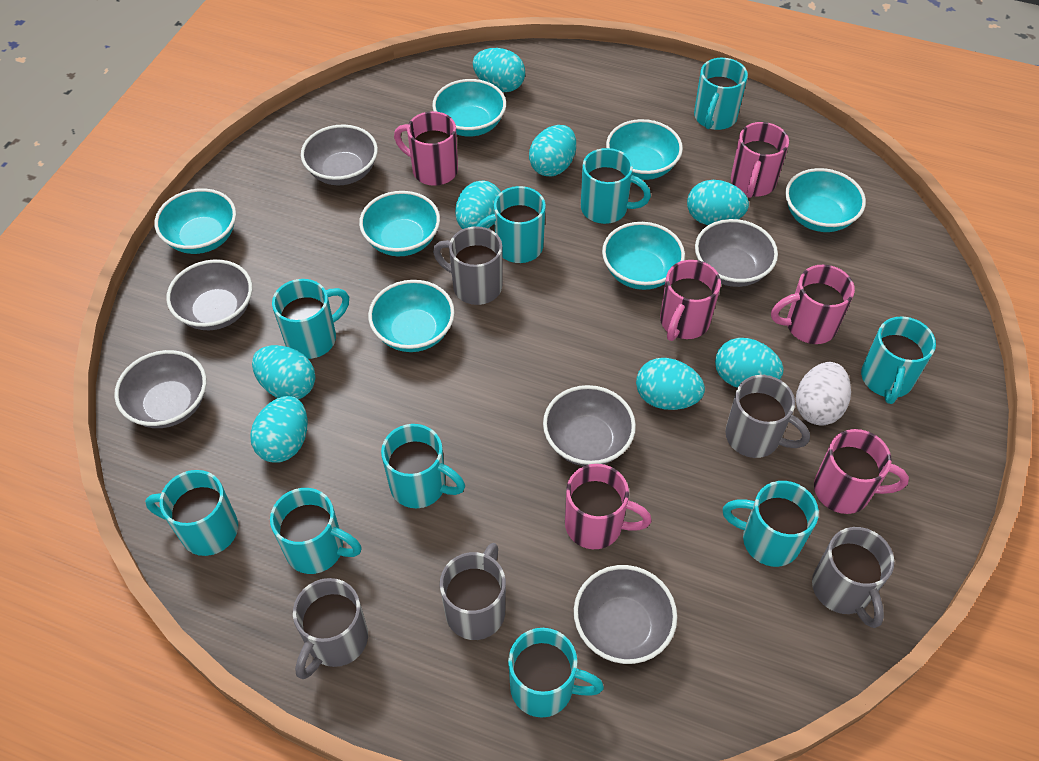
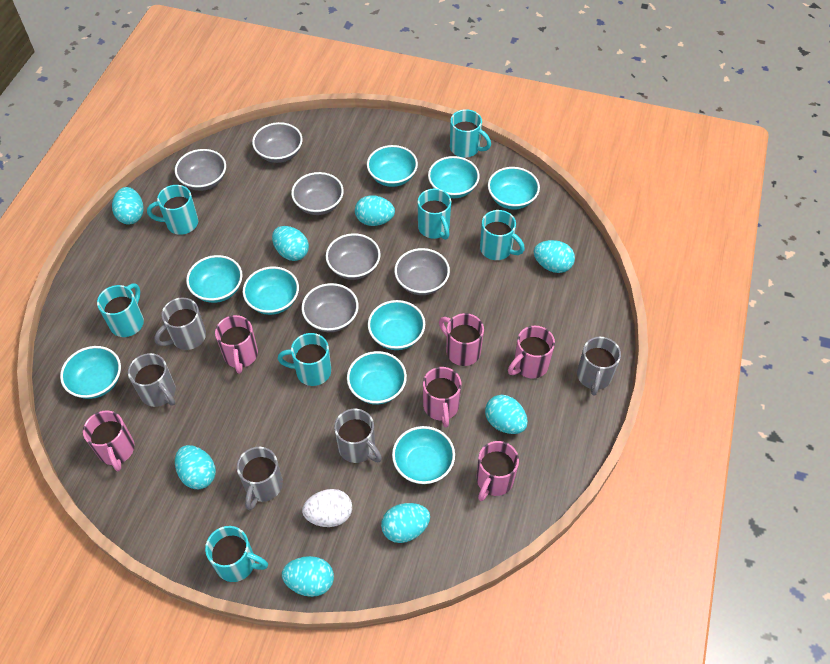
turquoise bowl: [155,188,236,254] [359,191,440,256] [368,280,455,352] [432,79,506,136] [602,222,685,290] [606,119,683,180] [785,168,866,232] = 7 -> [60,346,121,399] [186,255,243,303] [243,266,299,315] [347,351,407,405] [367,145,418,187] [368,300,425,350] [392,426,455,484] [428,156,480,198] [488,167,540,210] = 9
turquoise mug: [145,470,238,556] [270,488,362,574] [272,279,349,359] [381,424,465,508] [477,186,546,263] [508,628,604,718] [581,148,651,224] [694,58,748,130] [723,481,819,567] [861,316,936,404] = 10 -> [97,283,144,337] [147,185,198,235] [205,526,268,582] [278,333,331,386] [417,189,451,240] [450,109,491,158] [480,210,525,260] = 7

